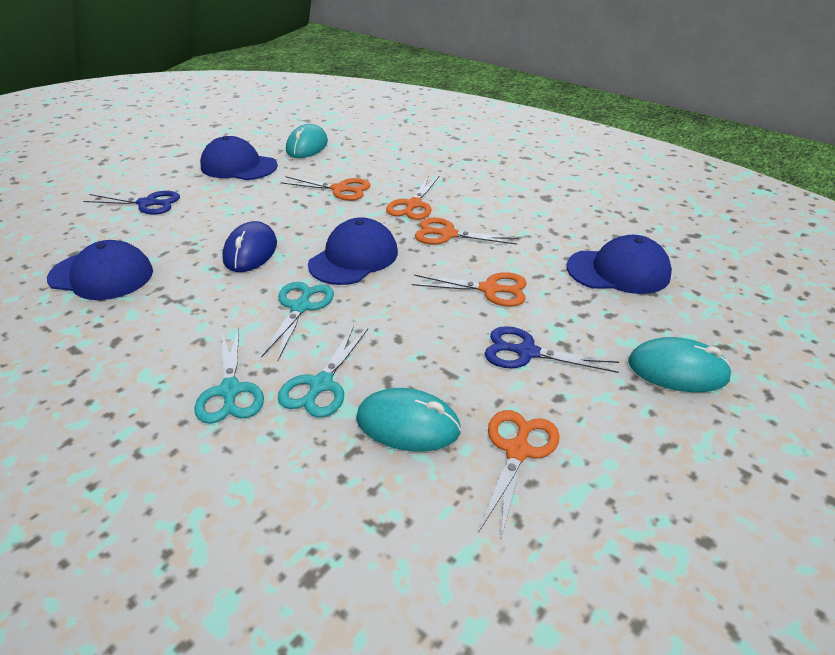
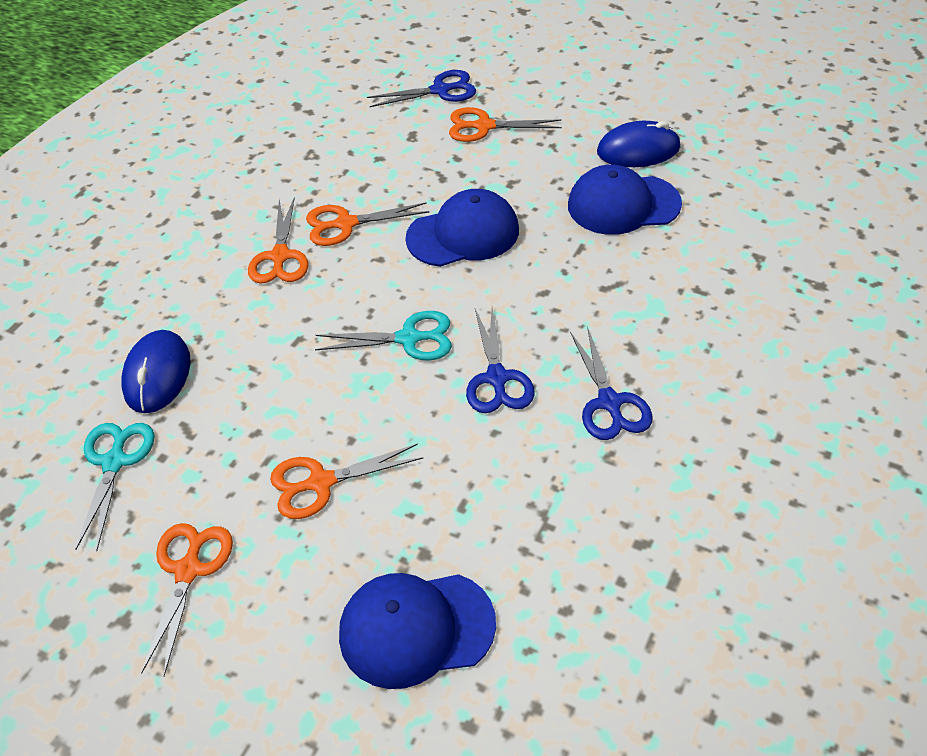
blue cap: [47,240,153,300] [200,136,278,180] [308,217,398,285] [567,235,672,294] = 4 -> [339,573,496,689] [405,189,519,267] [568,165,682,235] = 3
blue mouse: [222,221,277,272] = 1 -> [121,330,191,413] [597,121,681,167] = 2
blue scissors: [83,191,180,215] [485,326,619,373] = 2 -> [367,70,476,107] [466,307,535,413] [570,327,653,440] = 3
turquoise mouse: [286,124,328,158] [356,388,461,452] [628,337,732,392] = 3 -> none = 0
turquoise scissors: [194,328,264,424] [261,282,334,360] [278,326,368,418] = 3 -> [75,423,154,551] [315,311,452,361] = 2

